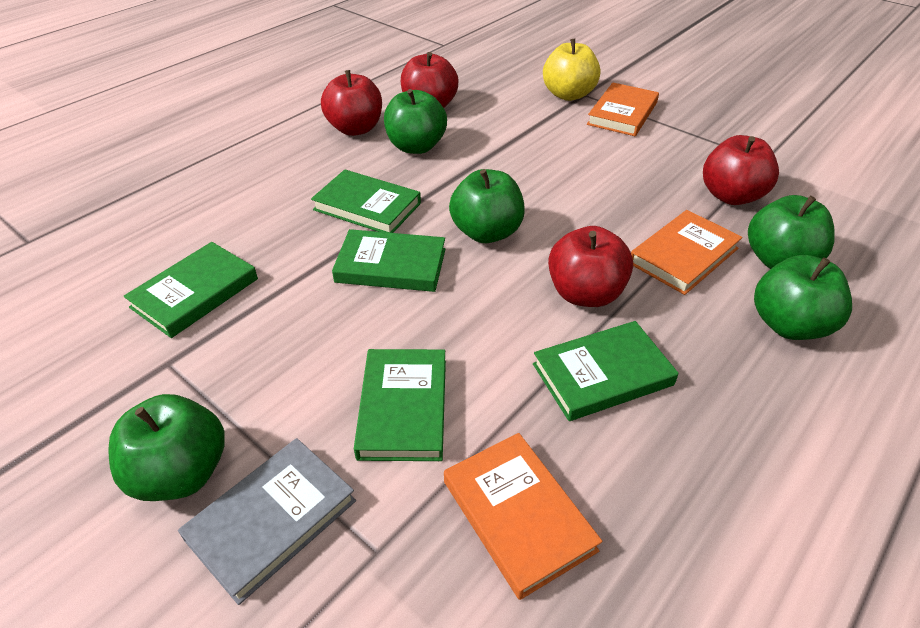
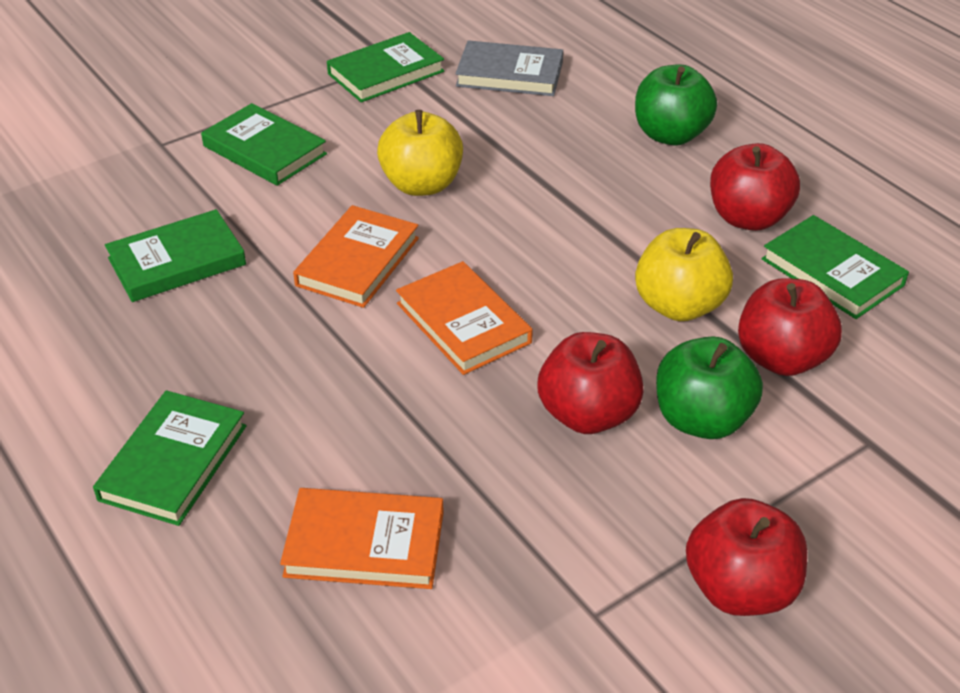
green apple: [108,394,225,501] [384,89,447,154] [449,169,525,243] [748,195,835,269] [754,255,852,340] = 5 -> [635,64,717,145] [656,336,763,439] = 2
yellow apple: [543,38,601,101] = 1 -> [377,110,463,196] [635,228,733,321] = 2

